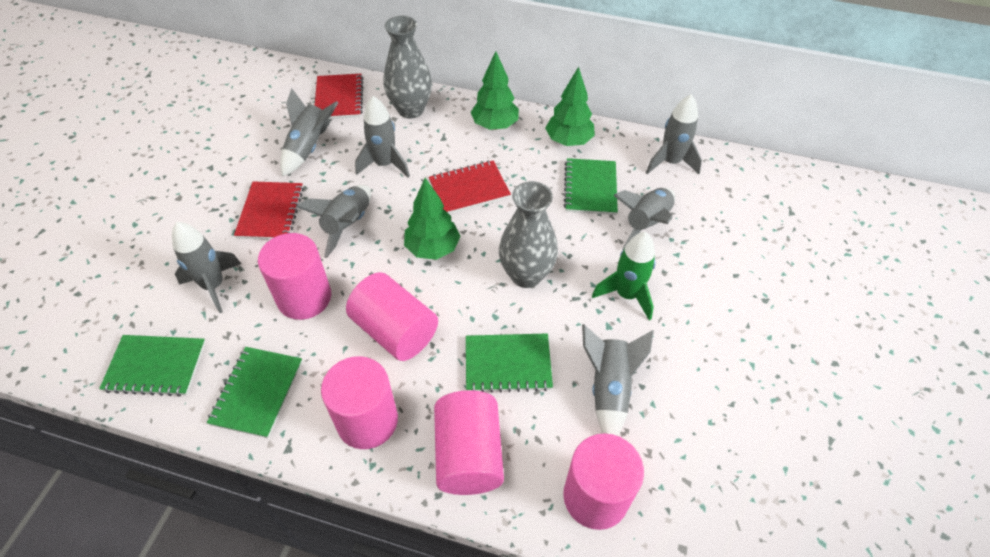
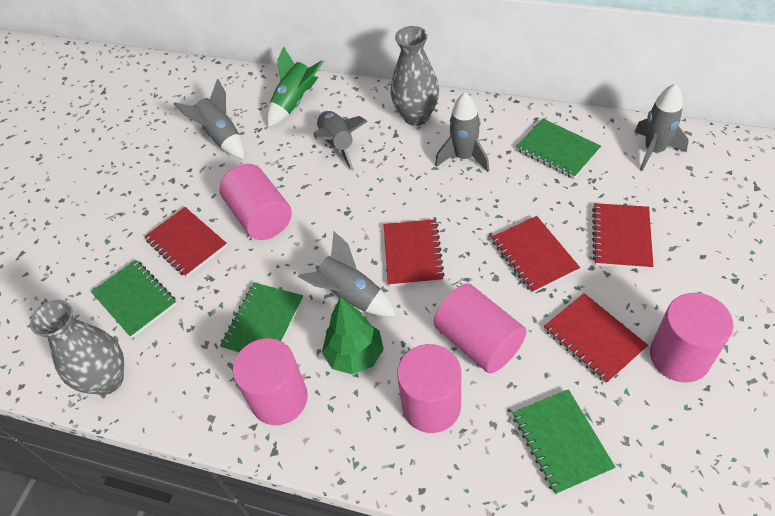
green tree: [404,178,461,260] [471,51,519,130] [545,67,595,146] = 3 -> [322,297,384,375] = 1
grey rocket: [172,222,241,313] [280,88,338,176] [296,185,371,258] [355,96,410,178] [582,324,654,436] [613,188,675,250] [646,94,702,174] = 7 -> [173,79,244,159] [298,232,396,317] [314,111,368,171] [435,92,489,172] [634,83,689,171] = 5
red notebook: [234,181,304,240] [315,74,363,119] [429,160,511,214] = 3 -> [144,207,227,277] [384,219,445,286] [492,216,580,293] [544,293,648,384] [592,203,654,269] = 5

